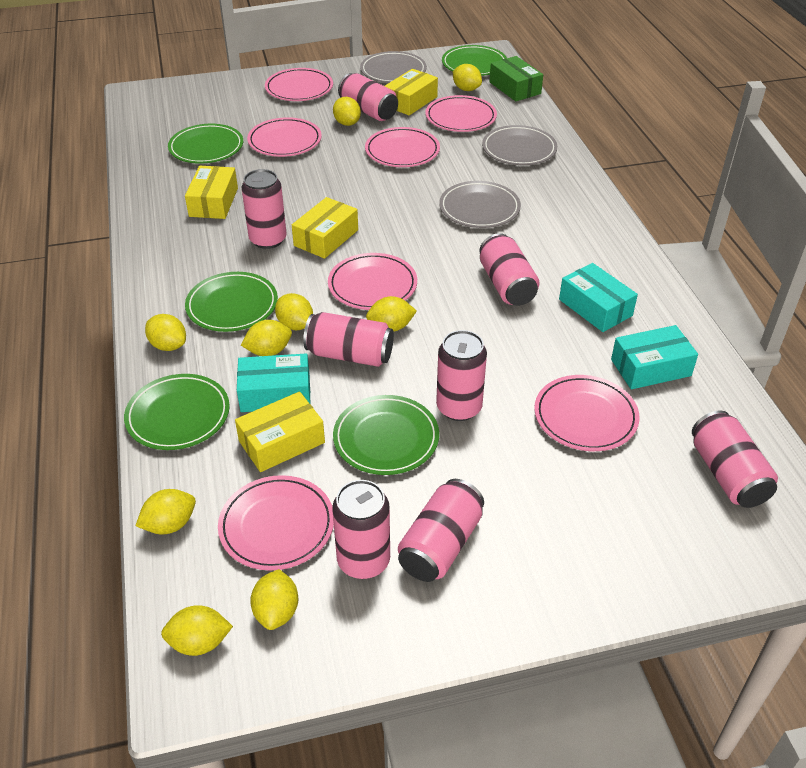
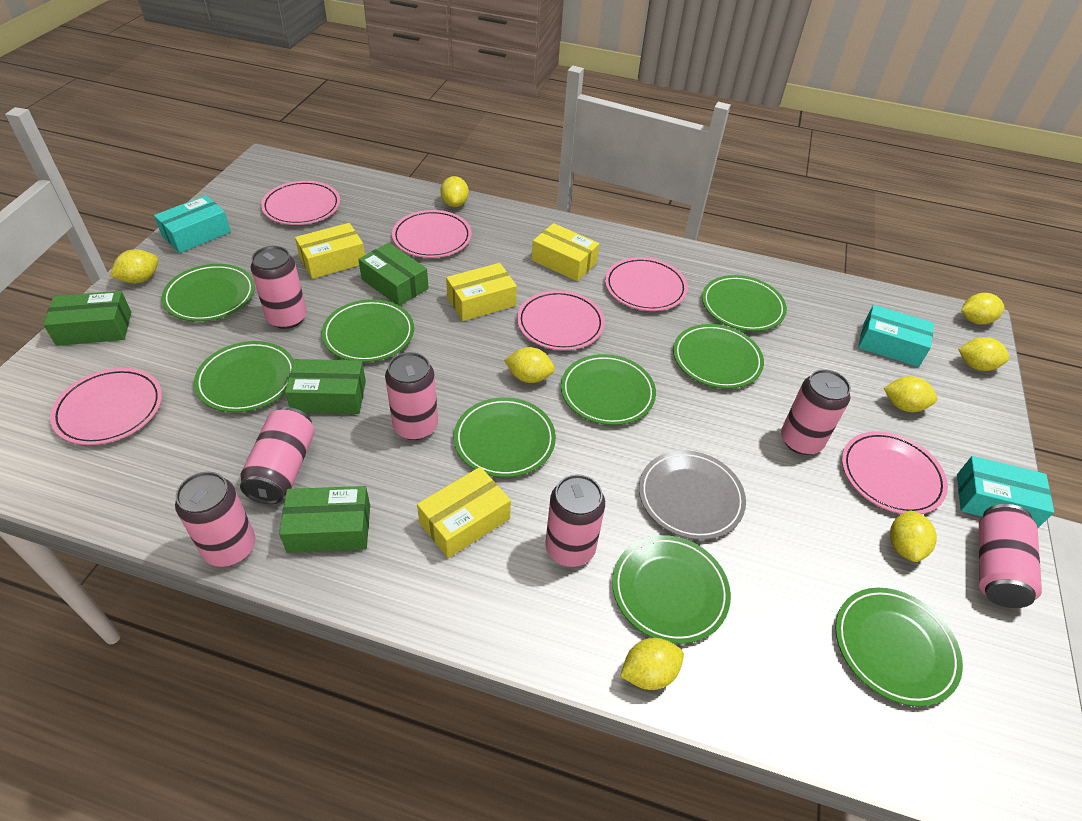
green box: [489,56,543,101] = 1 -> [43,291,131,346] [279,486,370,553] [285,359,366,414] [358,243,429,306] = 4
green plate: [124,374,230,450] [168,124,243,164] [185,272,278,332] [333,395,439,475] [442,45,507,76] = 5 -> [161,264,255,322] [194,341,294,412] [321,299,414,362] [454,397,556,478] [561,354,656,425] [612,535,731,644] [673,324,764,389] [702,275,787,331] [835,588,963,707] = 9
grey plate: [360,51,427,83] [439,181,521,228] [482,125,557,165] = 3 -> [639,450,746,540] = 1
pink can: [241,169,287,249] [303,312,394,367] [332,480,390,579] [338,73,398,121] [398,479,484,582] [436,330,487,421] [479,233,539,306] [692,411,778,508] = 8 -> [175,472,256,567] [240,407,315,504] [250,246,307,329] [385,352,438,440] [545,474,605,567] [781,369,851,455] [979,504,1042,608] = 7
pink plate: [218,475,334,571] [247,117,322,157] [265,68,333,101] [328,253,417,310] [365,127,440,167] [425,95,497,132] [534,375,640,451] = 7 -> [50,368,162,445] [261,181,340,225] [392,210,472,258] [517,290,605,350] [605,257,688,311] [842,431,948,514] = 6
yellow lemon: [136,489,196,534] [145,314,186,351] [161,605,233,656] [241,320,292,356] [250,569,298,630] [275,293,313,330] [333,97,361,126] [366,296,417,332] [453,64,482,91] = 9 -> [110,249,158,283] [440,176,469,207] [504,347,555,383] [620,638,684,690] [884,376,937,412] [890,510,937,562] [958,337,1010,371] [961,293,1004,324] = 8

